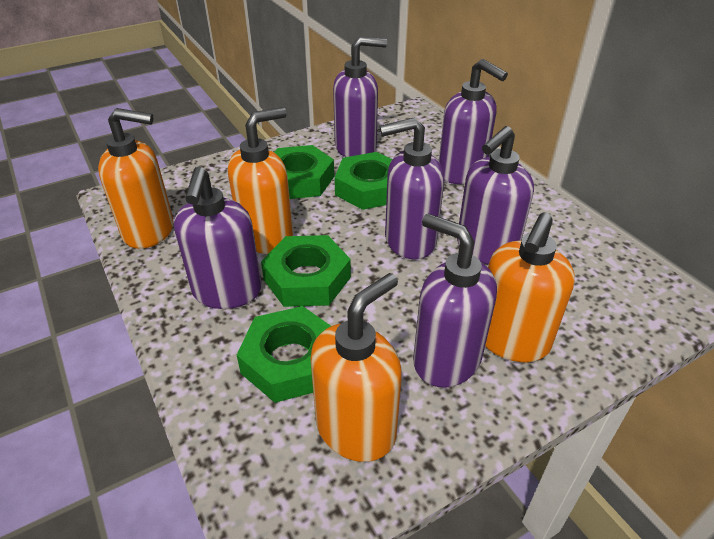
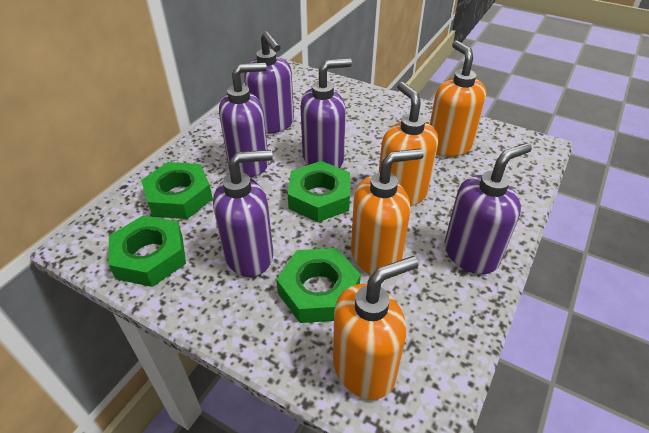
purple soap dispenser: [174,167,261,309] [333,36,387,157] [380,117,444,259] [413,214,497,388] [439,59,508,184] [457,126,534,265] = 6 -> [213,150,273,277] [219,63,269,177] [244,31,294,134] [301,58,352,168] [444,143,532,274] = 5

